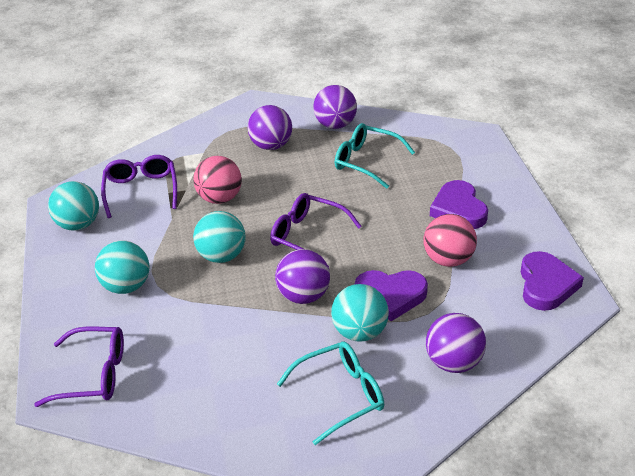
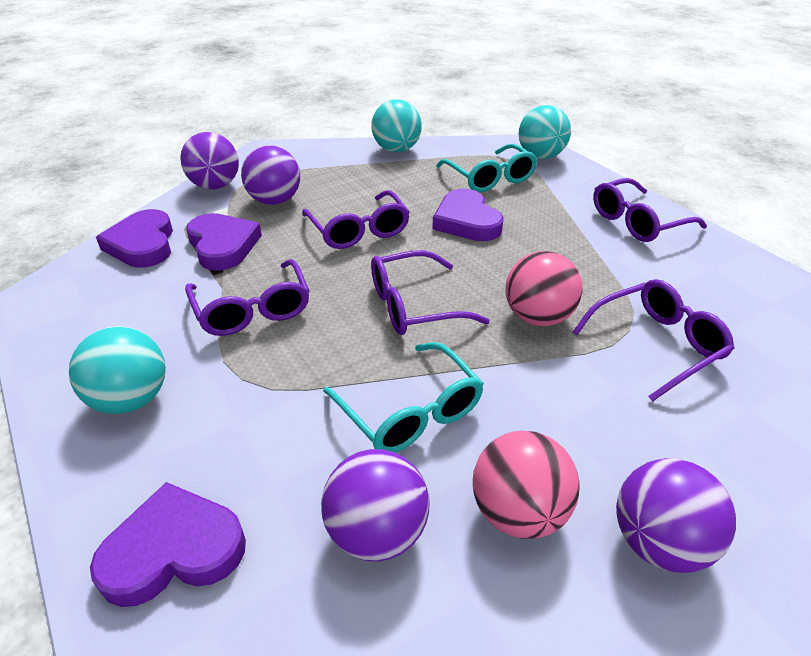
purple glasses: [34,327,124,407] [101,155,177,218] [270,193,362,267] = 3 -> [185,259,309,336] [302,190,410,249] [371,250,490,335] [573,279,735,402] [593,178,707,242] = 5
purple heart: [355,270,428,321] [430,180,488,229] [521,251,584,311] = 3 -> [90,482,246,607] [96,209,173,268] [187,213,262,271] [432,189,504,241] = 4
turquoise ball: [48,181,99,231] [95,241,149,294] [193,211,246,263] [331,284,389,342] = 4 -> [69,326,166,414] [371,99,422,152] [519,105,571,159] = 3

